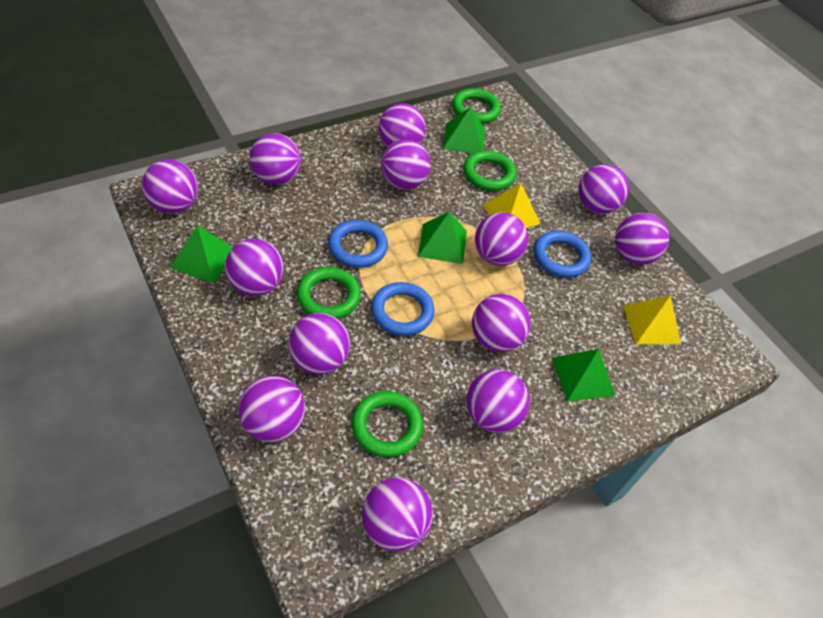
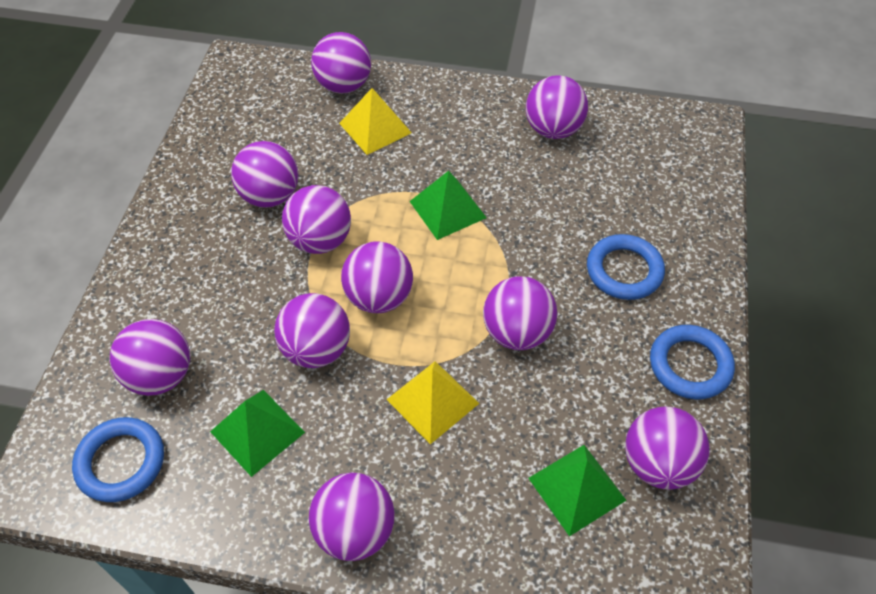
green pyramid: [170,226,233,283] [418,212,467,264] [443,107,485,154] [552,349,615,402] = 4 -> [210,390,305,477] [410,171,487,240] [528,445,627,536] = 3
green ring: [297,267,361,319] [352,391,423,457] [452,88,501,124] [464,151,516,191] = 4 -> none = 0
purple ball: [142,159,198,214] [225,239,284,296] [238,376,305,442] [250,133,301,185] [288,313,350,375] [362,478,433,552] [378,103,426,147] [381,139,431,190] [466,369,530,433] [472,294,531,352] [475,212,528,266] [578,164,629,214] [615,213,669,265] = 13 -> [110,319,190,396] [231,141,299,208] [274,293,350,368] [282,185,351,254] [309,473,395,561] [311,32,371,94] [341,241,413,313] [483,276,557,350] [526,75,588,139] [625,407,710,490] = 10

